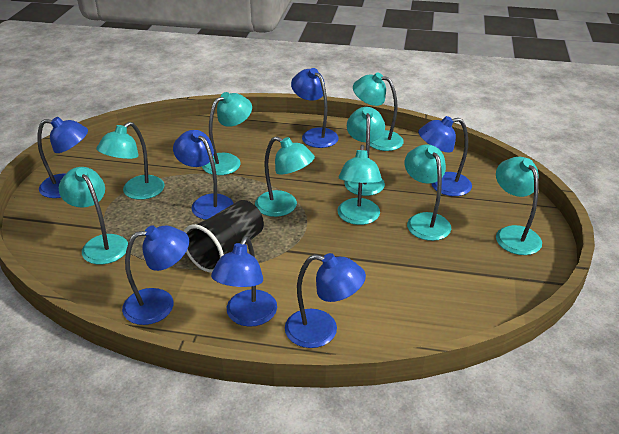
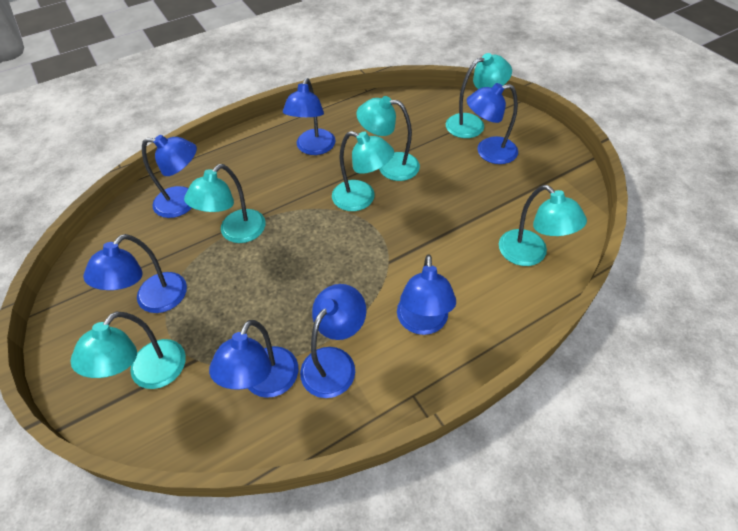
black cup: [184,200,264,273] = 1 -> none = 0
turquoise lamp: [59,167,128,265] [96,122,164,200] [202,92,252,175] [255,136,315,217] [337,145,382,225] [344,107,385,196] [353,73,404,151] [405,144,451,241] [496,157,542,255] = 9 -> [70,312,186,389] [184,164,266,243] [332,131,394,211] [356,96,420,181] [446,53,512,138] [499,185,587,266] = 6

